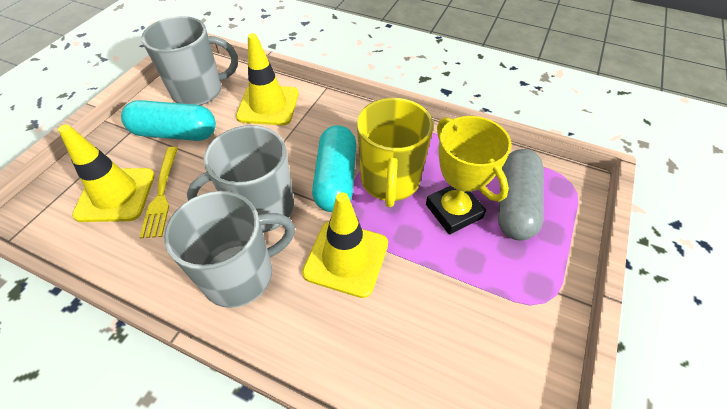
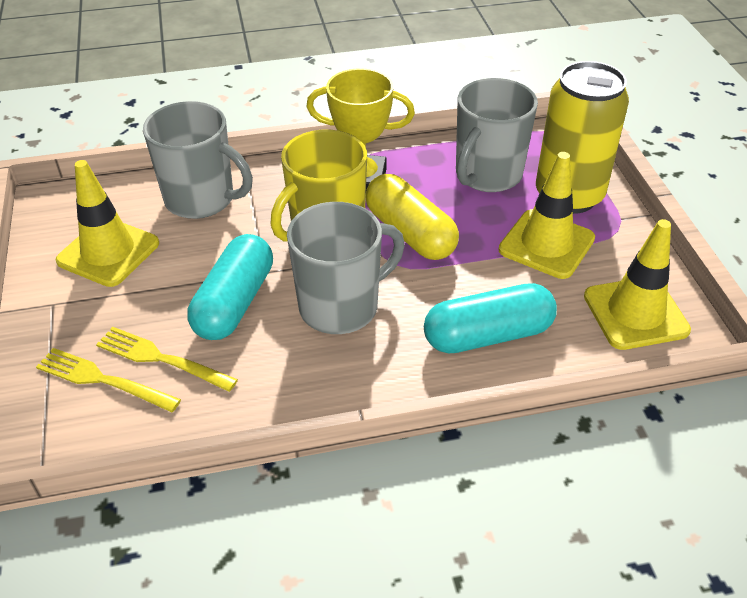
grey capsule: [498,149,544,241] = 1 -> none = 0
yellow can: none = 0 -> [536,61,629,214] = 1
yellow capsule: none = 0 -> [366,174,459,260] = 1
yellow fork: [140,147,178,238] = 1 -> [36,348,181,412] [96,327,238,392] = 2

